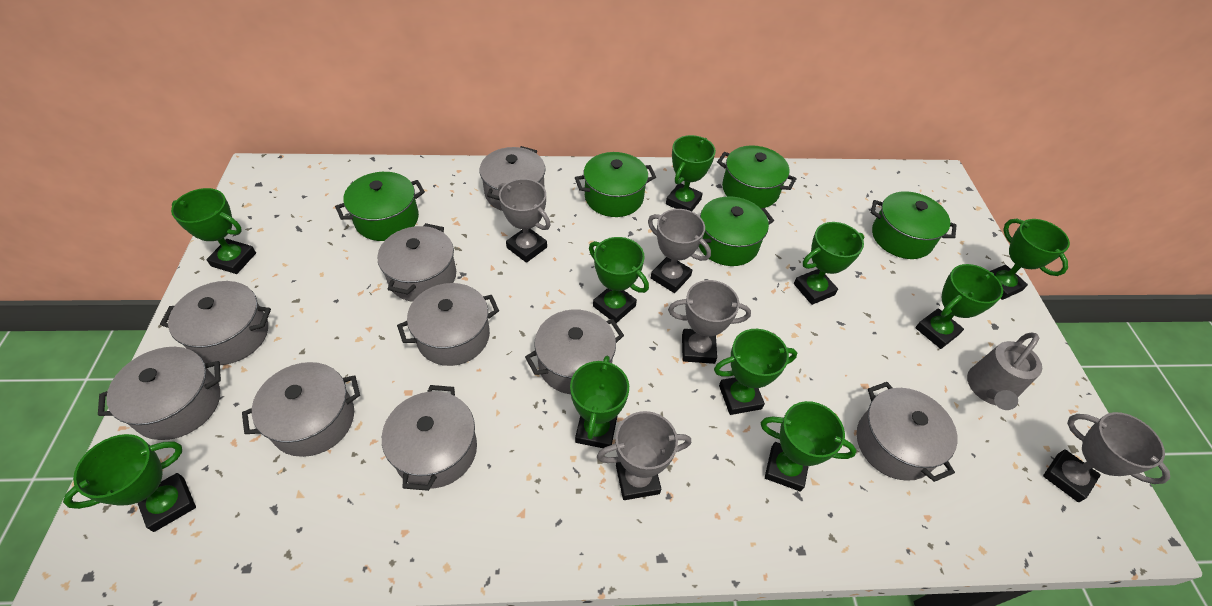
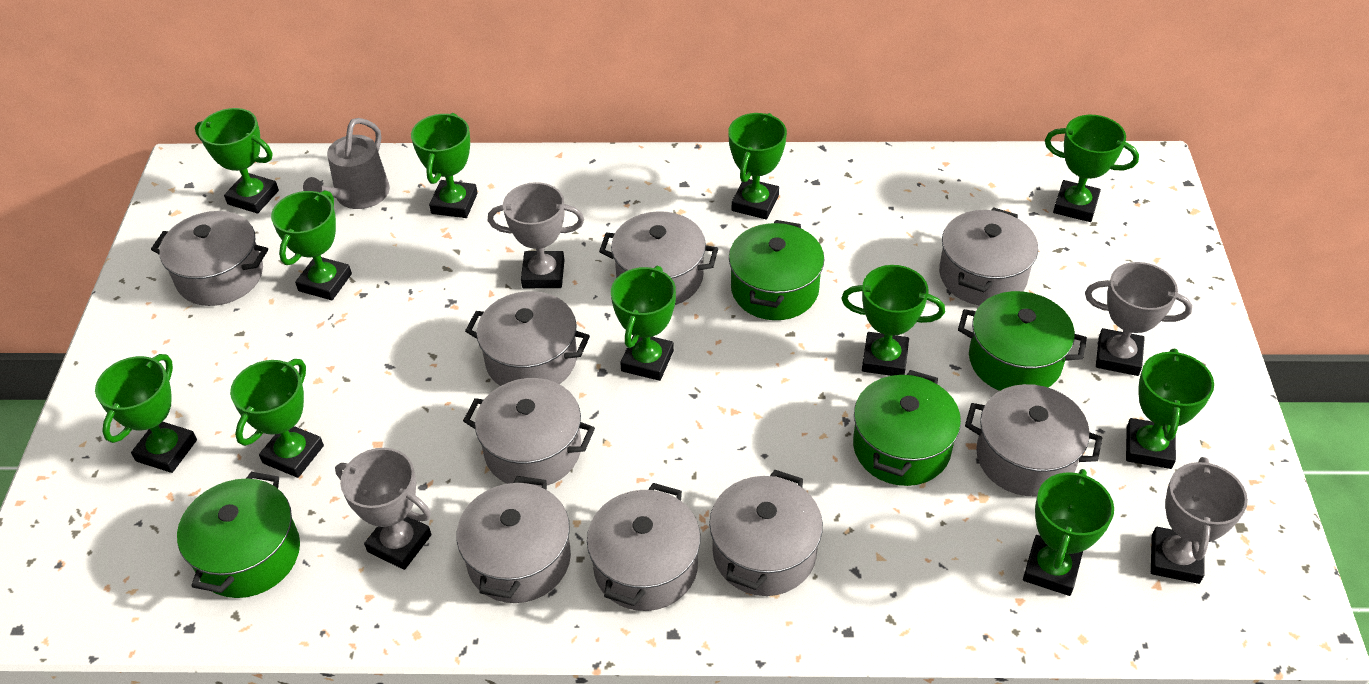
green pot: [335,172,425,241] [575,152,656,217] [699,196,774,266] [717,145,797,208] [871,191,957,259] = 5 -> [177,472,300,598] [729,220,825,320] [853,370,961,486] [958,291,1087,391] = 4
green trophy: [63,434,196,532] [171,188,256,274] [570,356,629,448] [589,237,649,323] [666,135,716,211] [714,329,797,415] [761,401,857,491] [794,222,864,305] [915,264,1003,349] [990,219,1070,300] = 10 -> [95,354,197,473] [195,108,279,214] [230,359,324,478] [271,190,352,300] [411,113,478,218] [611,266,676,381] [728,113,787,220] [841,265,945,376] [1023,469,1114,596] [1045,115,1139,222] [1126,349,1214,469] = 11
grey trophy: [498,179,551,263] [597,411,691,500] [648,209,711,293] [668,280,751,364] [1043,412,1170,502] = 5 -> [335,448,431,570] [488,182,584,288] [1085,262,1192,376] [1151,457,1248,584] = 4

